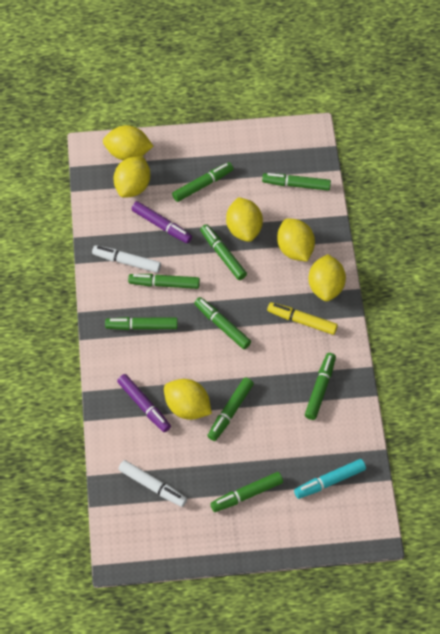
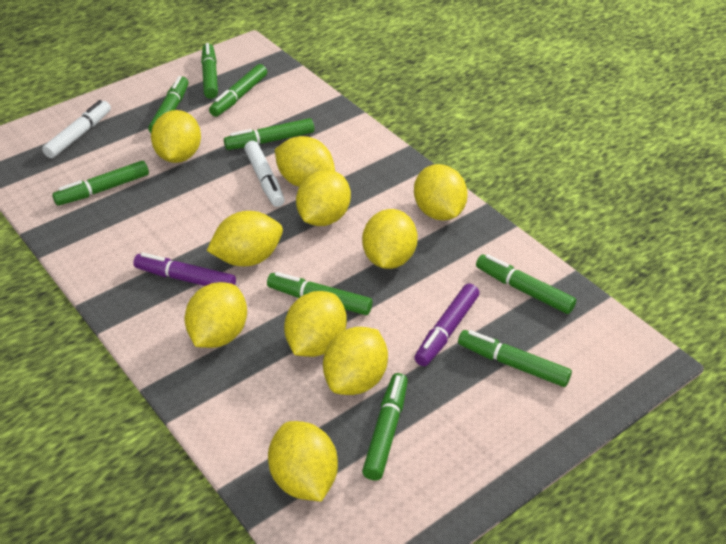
turquoise marker: [294,459,366,499] = 1 -> none = 0
yellow lemon: [103,125,153,160] [114,156,150,198] [164,379,212,420] [226,197,263,242] [277,218,315,262] [308,254,346,301] = 6 -> [151,110,201,163] [185,282,247,348] [207,211,283,266] [268,421,338,501] [275,136,335,187] [284,291,347,357] [296,170,351,226] [323,327,388,395] [362,209,418,269] [414,164,468,221] = 10
yellow marker: [267,302,338,335] = 1 -> none = 0

